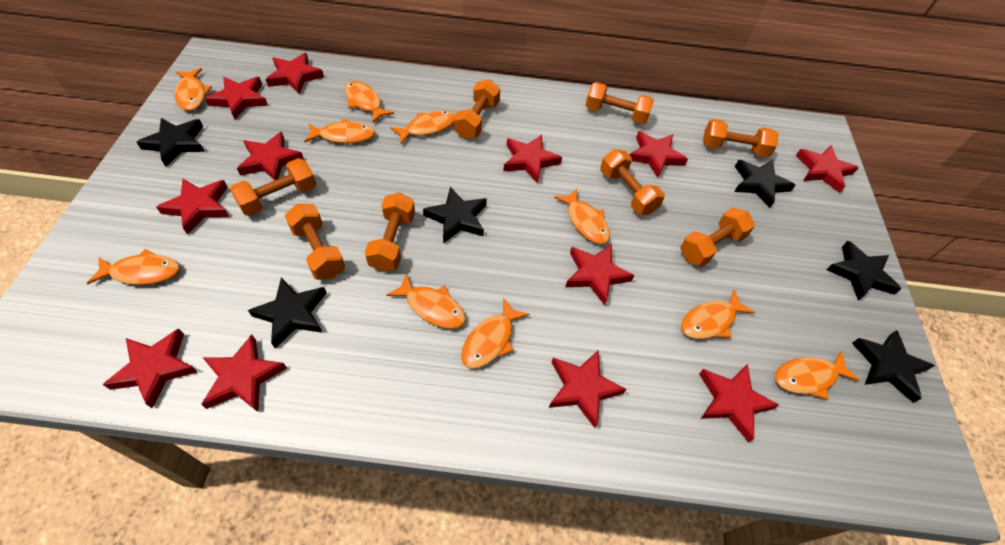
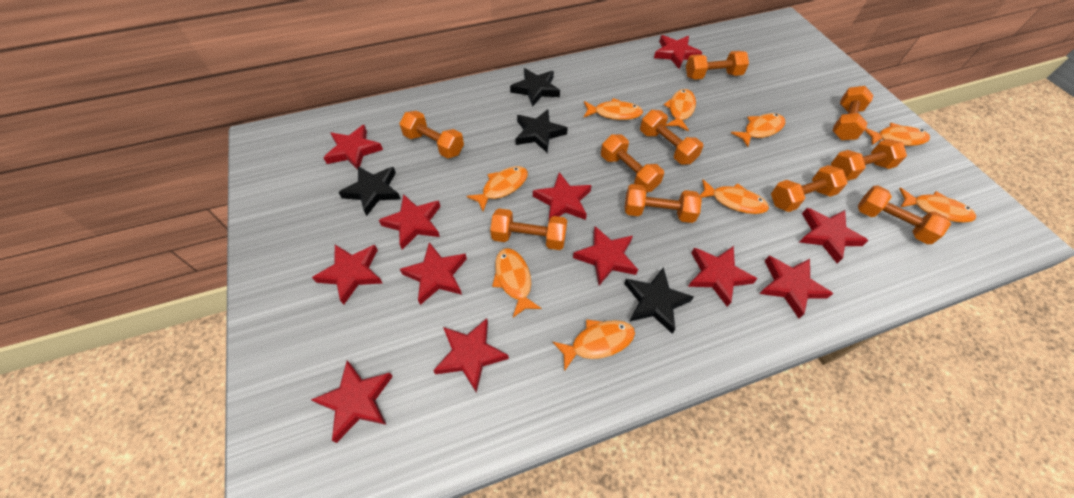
black star: [137,118,205,166] [248,277,326,348] [423,187,487,243] [734,160,795,208] [827,241,901,301] [852,330,935,403] = 6 -> [338,166,400,216] [510,68,560,107] [515,109,568,153] [624,267,694,334] = 4
orange dumbbell: [230,158,316,216] [285,204,345,280] [365,192,415,272] [454,79,500,139] [586,82,654,124] [600,149,665,215] [680,207,755,267] [703,119,779,157] = 8 -> [399,111,464,158] [490,208,567,250] [601,134,664,192] [625,184,702,223] [640,110,703,165] [686,51,749,80] [771,165,848,212] [831,139,907,181] [833,86,873,140] [858,185,951,244] = 10
orange fish: [87,249,180,285] [175,68,212,111] [304,118,375,144] [345,81,394,123] [387,274,466,329] [390,111,455,144] [461,297,529,369] [554,188,610,244] [681,289,755,339] [775,351,860,400] = 10 -> [466,166,528,211] [492,248,542,318] [552,319,635,372] [584,98,643,120] [664,89,696,131] [700,179,769,214] [731,113,785,147] [865,123,930,146] [899,188,976,223] = 9

